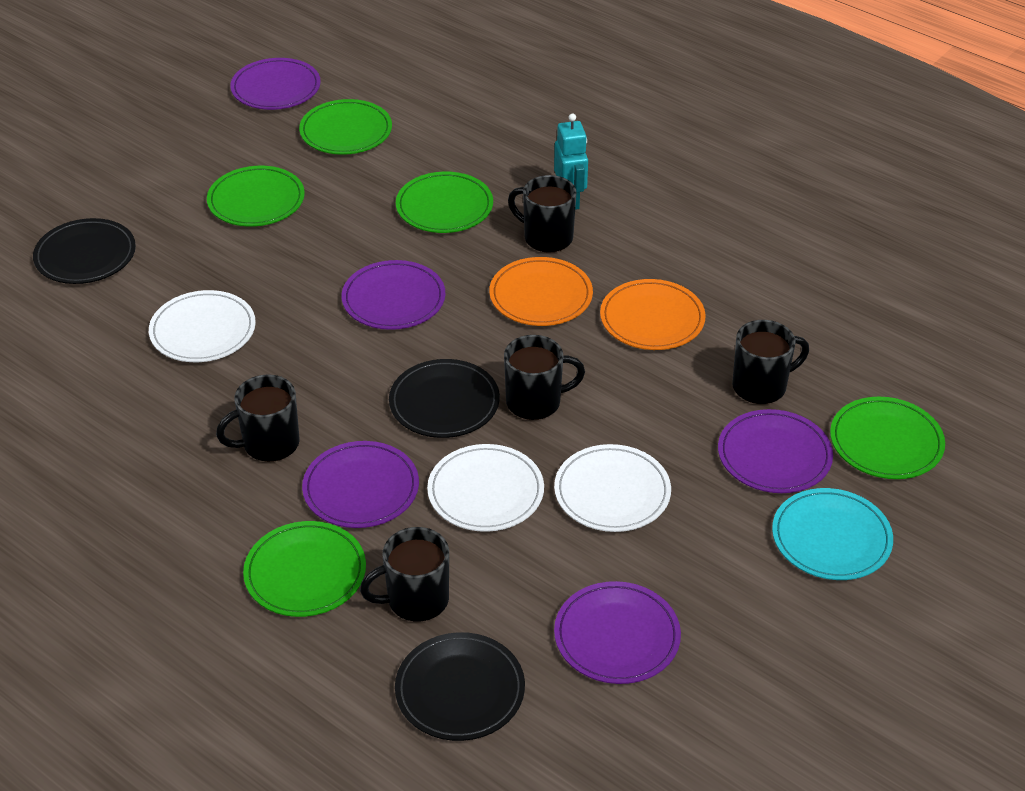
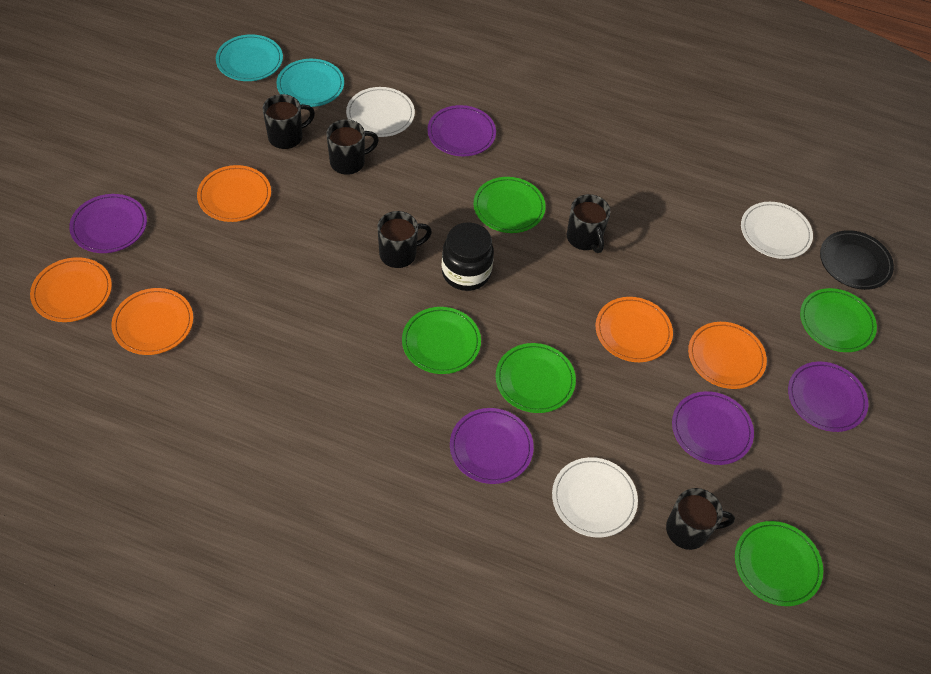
black jar: none = 0 -> [442,222,494,291] = 1
black plate: [33,218,136,284] [389,359,500,438] [395,632,525,741] = 3 -> [820,230,894,290] = 1
orange plate: [489,257,593,326] [600,279,706,350] = 2 -> [30,257,112,322] [111,288,193,355] [197,165,271,222] [596,297,673,362] [688,322,767,389] = 5
turquoise plate: [772,488,893,580] = 1 -> [216,34,283,81] [276,59,344,107] = 2
turquoise robot: [554,114,588,210] = 1 -> none = 0

